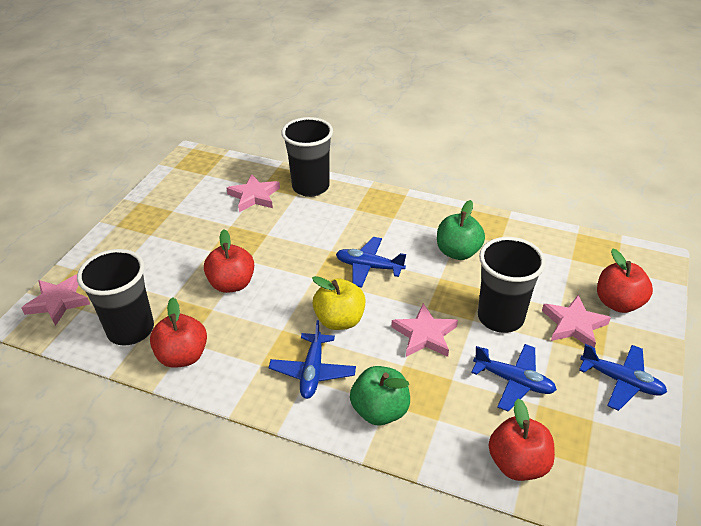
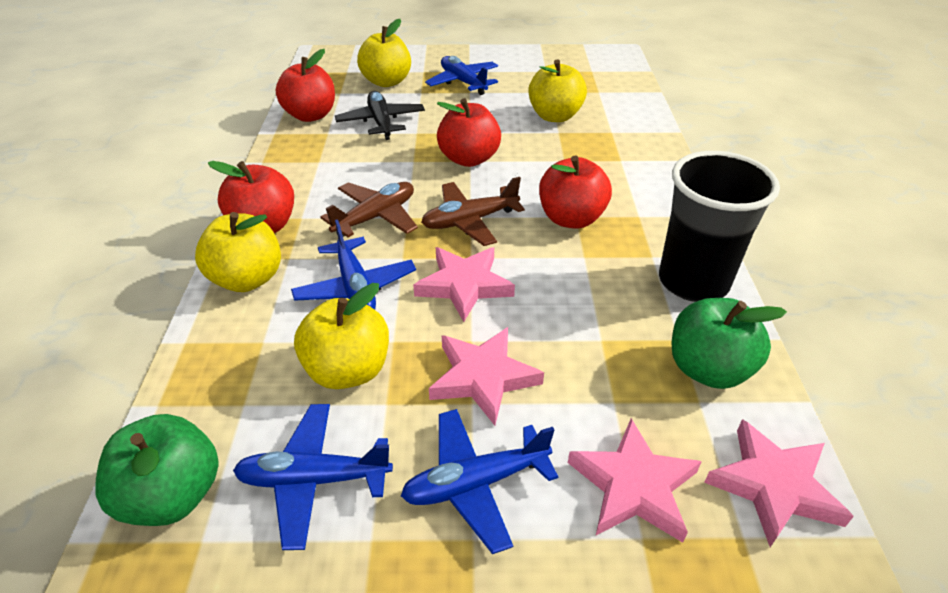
black cup: [77,249,154,346] [281,117,333,197] [478,237,546,333] = 3 -> [659,151,780,302] = 1
black plane: none = 0 -> [335,91,425,140] = 1
brown plane: none = 0 -> [320,182,418,238] [421,177,525,246] = 2
yellow apple: [312,276,366,330] = 1 -> [195,212,281,292] [294,283,389,389] [357,19,411,87] [528,59,587,122] = 4

